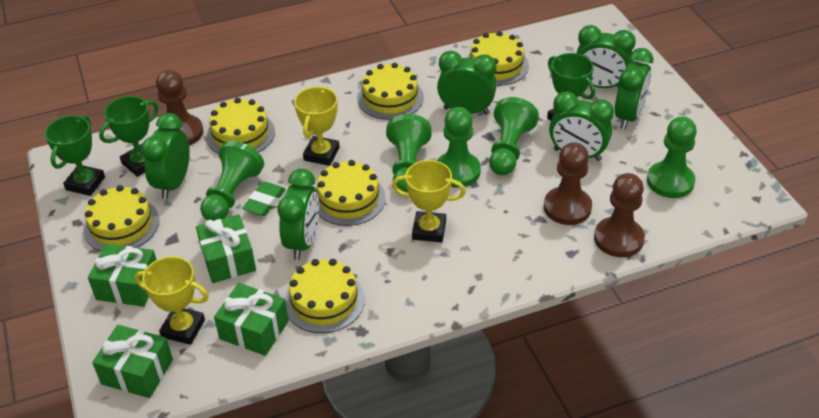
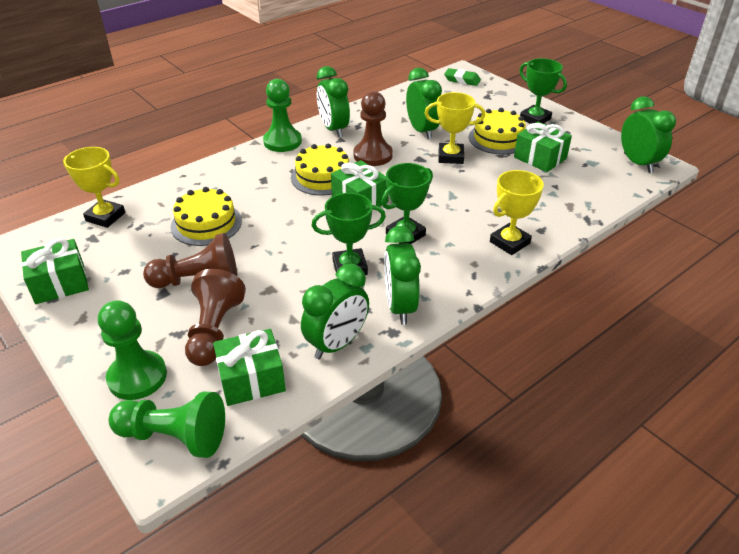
green clock: [141,113,190,199] [278,169,319,260] [437,51,497,114] [549,91,614,161] [577,25,636,88] [615,48,653,129] = 6 -> [301,264,369,359] [317,66,350,138] [384,226,421,325] [406,68,442,140] [621,97,676,173] = 5
green pawn: [200,141,264,221] [386,114,432,192] [437,107,481,188] [489,97,539,175] [647,116,697,198] = 5 -> [98,300,167,400] [109,391,225,458] [263,79,302,152] = 3
yellow cake: [83,185,159,251] [206,98,275,154] [285,259,365,333] [316,160,386,226] [357,63,424,120] [467,31,529,86] = 6 -> [171,187,242,246] [291,144,349,195] [469,108,526,155] = 3

